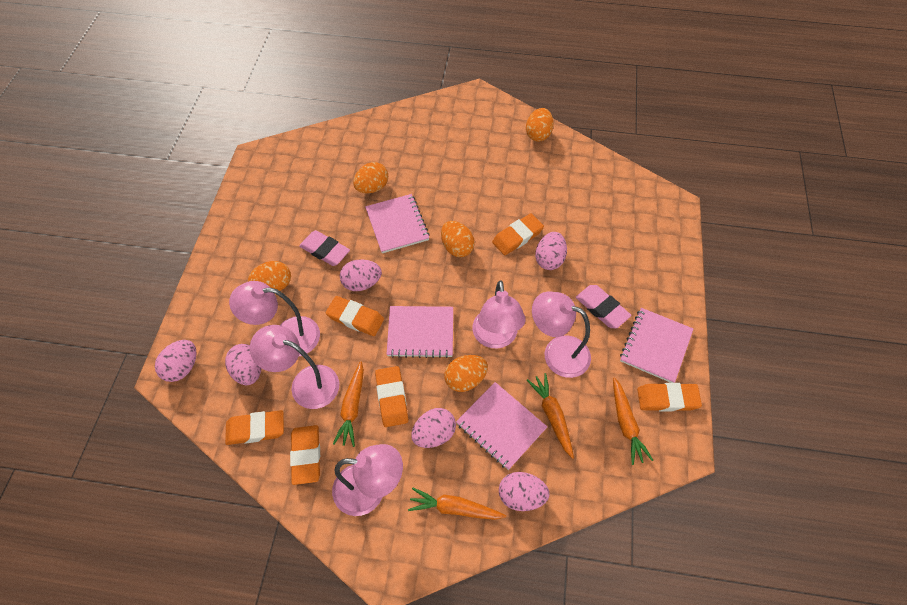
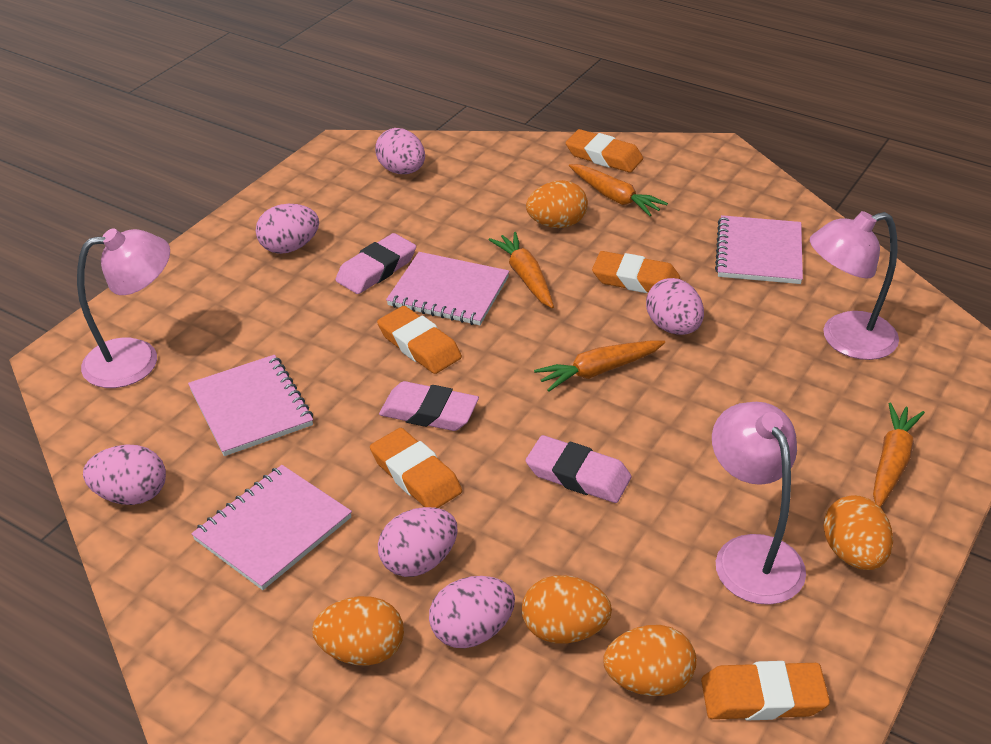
orange eraser: [225,410,284,445] [290,425,320,485] [326,296,384,336] [375,366,408,427] [492,213,544,255] [637,383,702,411] = 6 -> [370,428,462,508] [377,306,462,374] [565,129,643,173] [592,251,680,293] [701,661,830,720] = 5
pink eraser: [299,230,350,266] [576,285,631,329] = 2 -> [335,233,416,294] [379,381,479,431] [526,435,631,503] = 3
pink lamp: [229,281,320,356] [250,325,339,409] [332,444,403,516] [472,280,526,349] [532,291,591,378] = 5 -> [77,228,170,388] [712,402,806,605] [810,211,899,360] = 3

